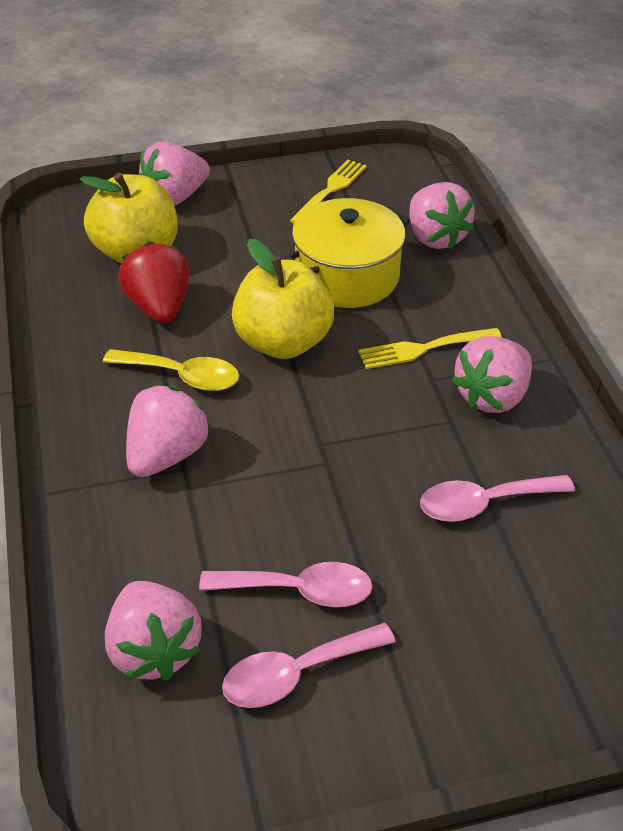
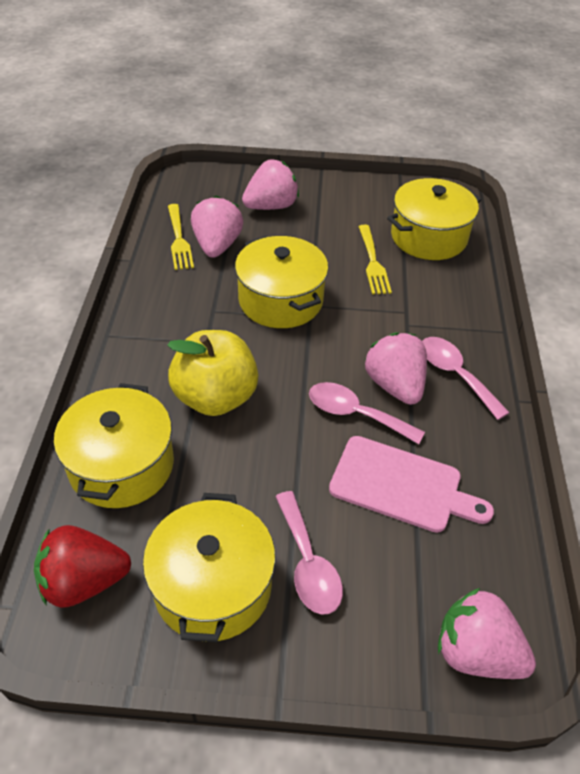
pink cutting board: none = 0 -> [329,436,494,533] = 1
pink strawberry: [105,581,201,681] [126,385,210,477] [139,142,210,206] [409,182,475,249] [452,336,532,413] = 5 -> [191,196,243,258] [242,159,299,210] [365,332,427,405] [438,588,536,679] = 4
yellow apple: [80,173,178,264] [232,239,334,359] = 2 -> [167,330,259,416] = 1
yellow pot: [285,198,410,308] = 1 -> [54,383,174,508] [143,493,276,642] [235,236,328,328] [387,178,481,260] = 4
yellow spoon: [103,349,239,391] = 1 -> none = 0

